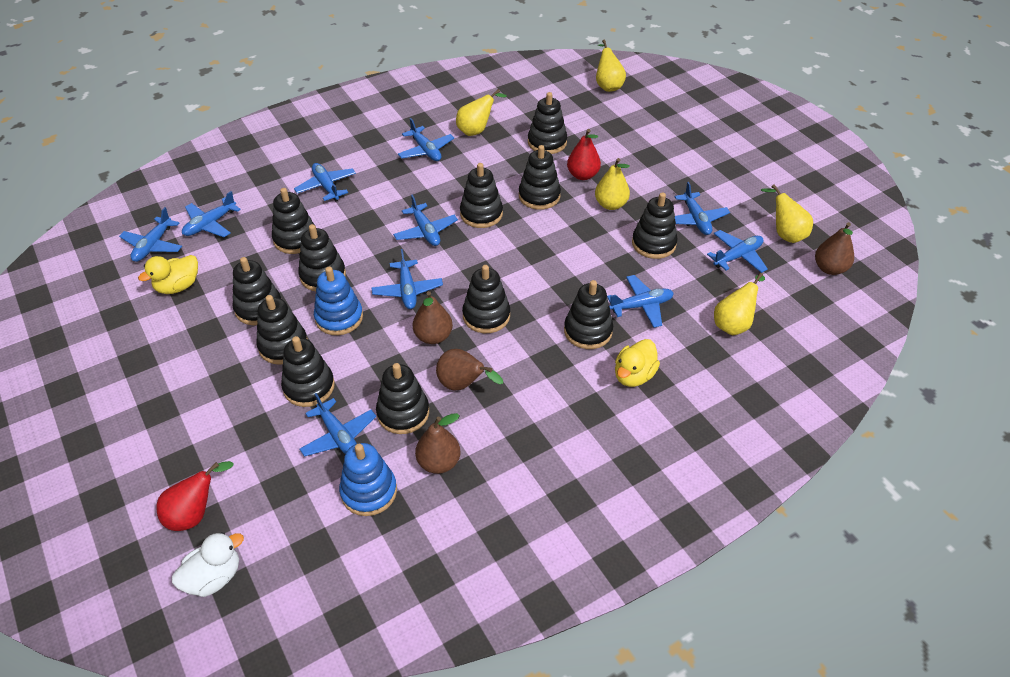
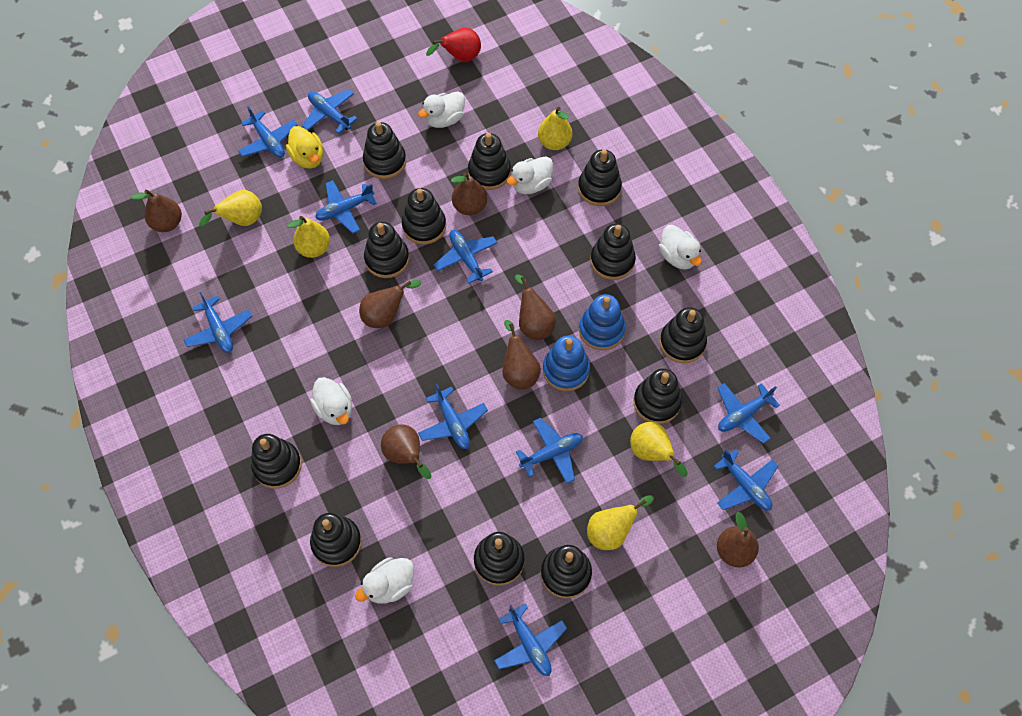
brown pear: [412,291,453,344] [415,413,460,474] [436,349,503,391] [815,222,854,275] = 4 -> [130,190,182,232] [359,280,421,328] [381,424,431,479] [451,172,487,215] [502,320,541,390] [515,274,556,340] [717,512,759,568] = 7
red pear: [157,461,234,531] [567,129,601,180] = 2 -> [426,28,481,62] = 1
white duck: [172,532,244,597] = 1 -> [310,377,352,425] [355,557,414,604] [418,91,465,128] [507,157,553,194] [659,225,702,270] = 5
yellow duck: [138,255,198,294] [615,339,660,387] = 2 -> [286,126,323,169] = 1

